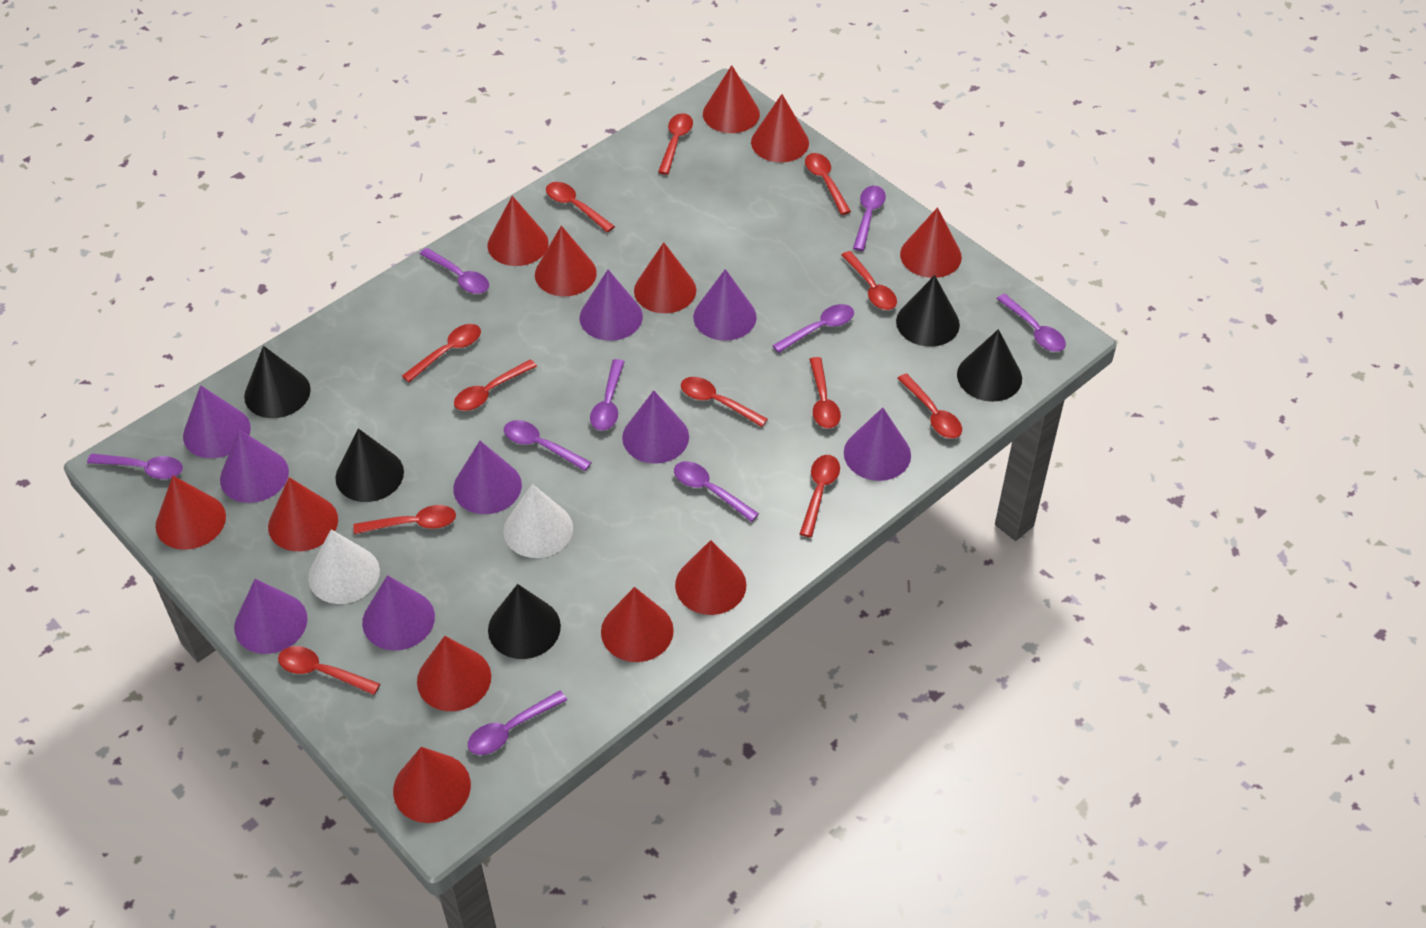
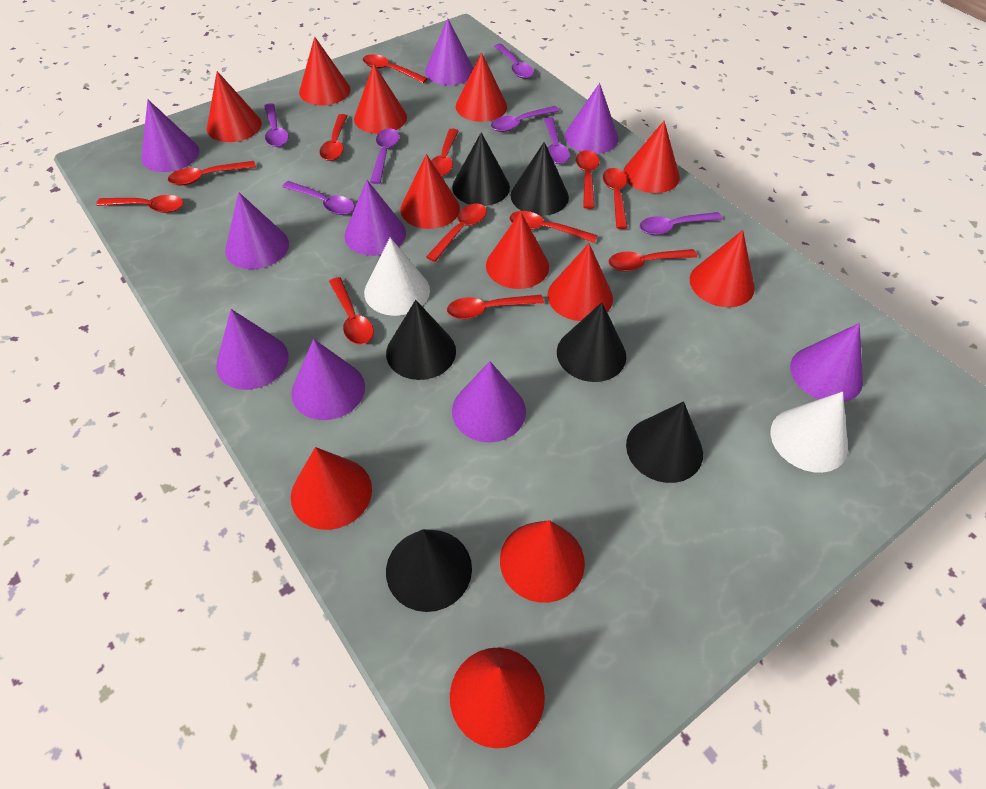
black cone: [244,346,311,418] [335,428,404,502] [488,584,561,659] [896,275,960,347] [957,329,1022,402] = 5 -> [386,300,456,380] [386,529,472,612] [452,132,510,206] [511,142,569,216] [557,302,627,382] [626,401,703,483] = 6
purple spoon: [87,453,183,479] [420,248,489,294] [468,691,567,755] [504,420,592,471] [590,359,625,431] [674,461,759,522] [772,304,854,353] [853,186,886,251] [996,294,1066,352] = 9 -> [264,103,289,147] [282,181,355,215] [370,129,399,184] [491,106,559,132] [494,44,534,79] [544,117,570,164] [639,212,722,235] = 7

